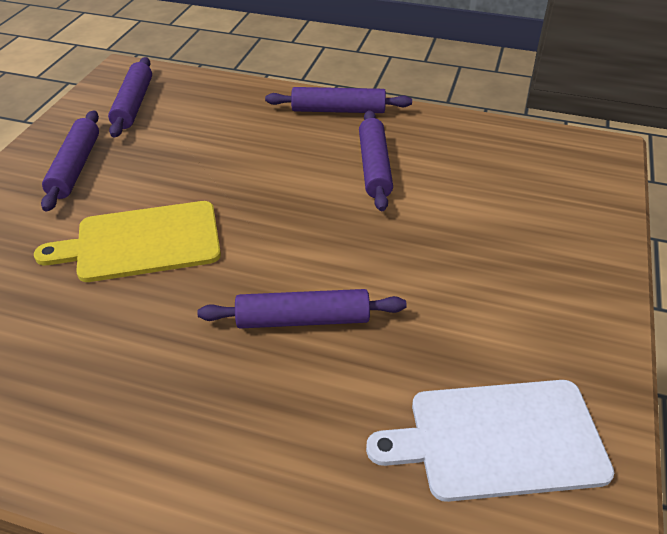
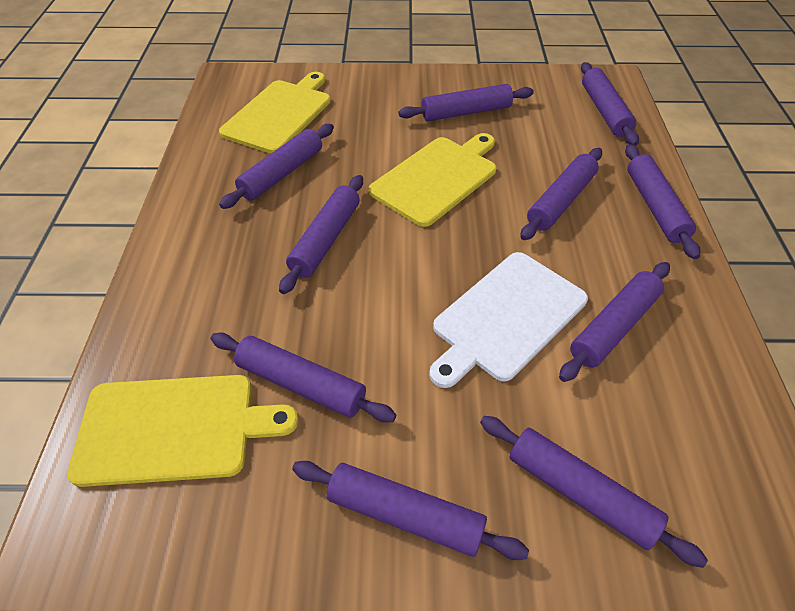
purple rolling pin: [41,110,99,212] [108,57,152,138] [197,289,407,328] [265,87,412,113] [359,110,393,211] = 5 -> [211,333,396,423] [219,124,334,209] [279,175,363,294] [292,461,529,560] [399,84,534,121] [480,416,708,568] [520,148,602,240] [559,262,670,382] [581,62,639,146] [625,144,700,259] = 10
yellow cutting board: [34,201,221,282] = 1 -> [67,375,298,487] [219,72,331,154] [368,133,497,227] = 3

